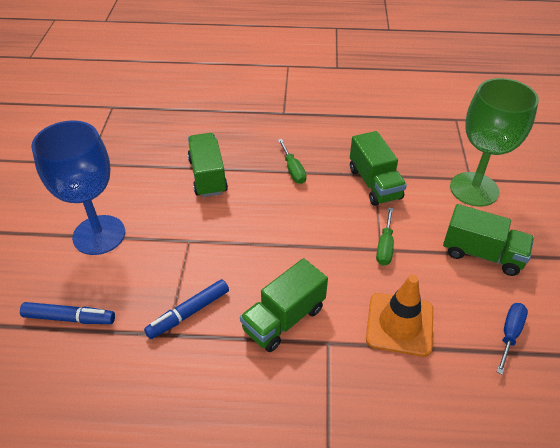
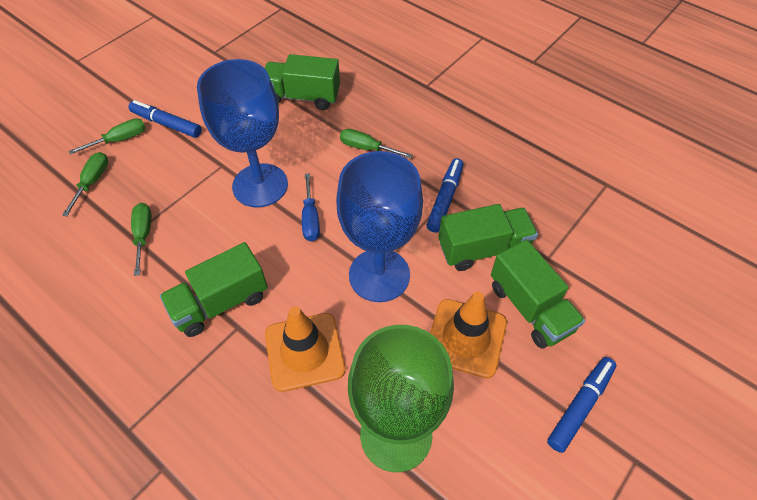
blue goblet: [31,120,125,255] = 1 -> [197,59,288,208] [336,151,423,302] = 2
blue marker: [20,302,115,324] [144,279,229,339] = 2 -> [128,100,202,138] [426,158,463,233] [547,357,616,453] = 3
green screwdriver: [278,139,307,184] [376,207,394,266] = 2 -> [62,152,108,216] [69,118,146,155] [131,203,151,276] [340,129,412,158] = 4
orange traffic cone: [366,275,434,357] = 1 -> [265,307,346,392] [430,292,507,378] = 2

